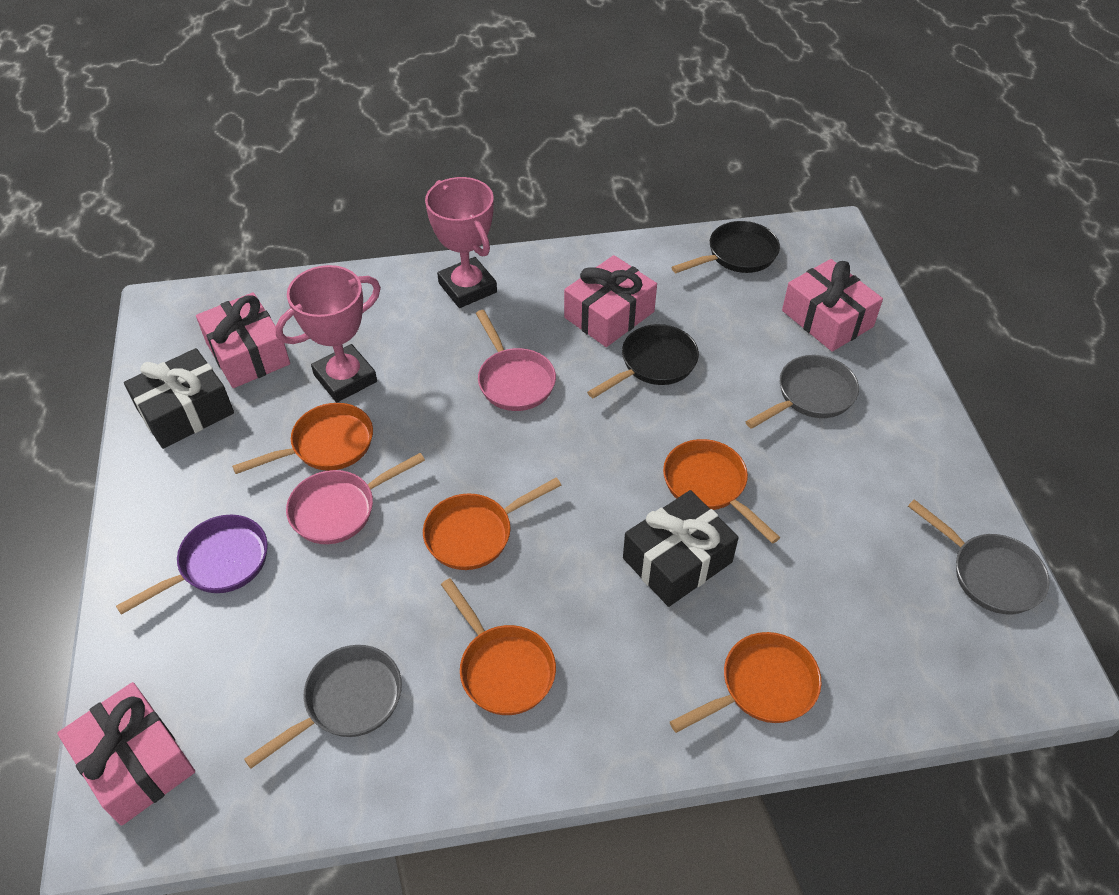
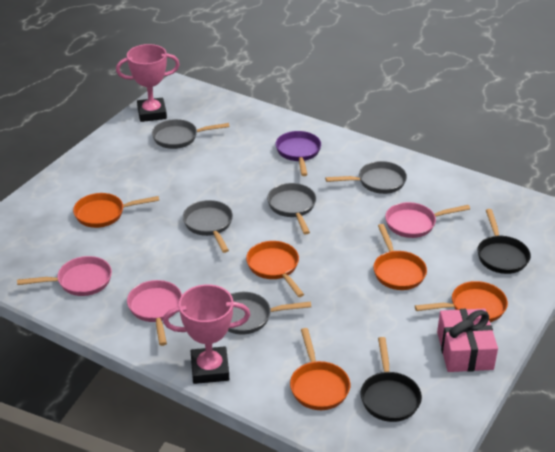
black gift: [124,348,234,449] [623,490,739,607] = 2 -> none = 0
grey pan: [244,645,402,769] [746,355,859,429] [908,499,1050,614] = 3 -> [152,119,230,149] [183,200,233,253] [228,292,311,334] [267,183,316,235] [325,161,407,194] = 5
pink gift: [57,682,195,826] [196,292,290,388] [564,255,657,347] [782,259,883,352] = 4 -> [437,308,498,372] = 1
pink pan: [286,453,425,544] [476,310,556,411] = 2 -> [17,256,112,296] [127,280,182,346] [385,202,470,238] = 3

